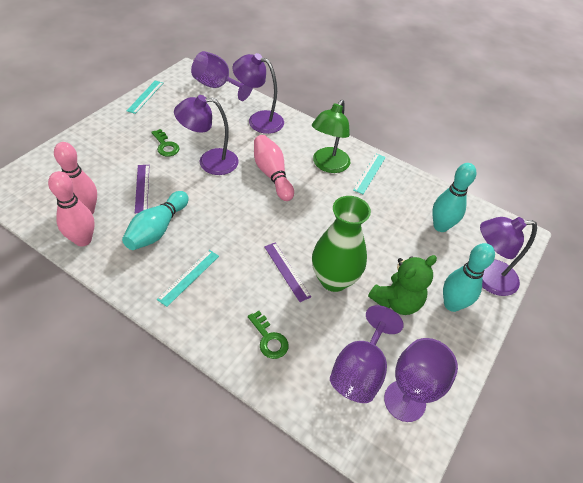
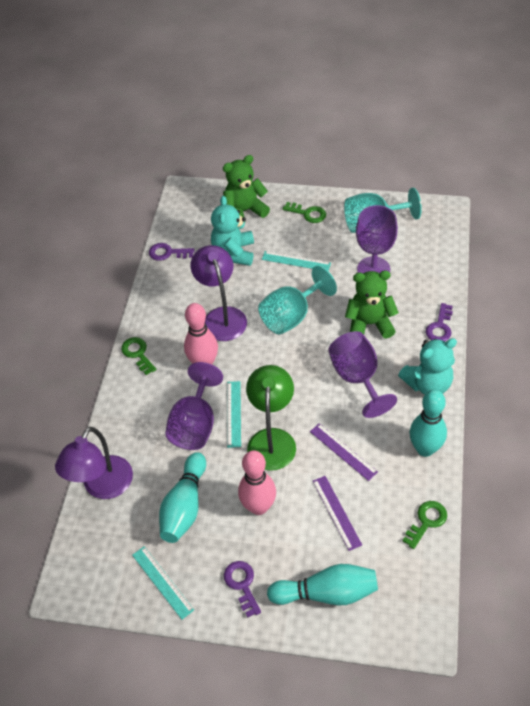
green key: [152,129,180,157] [248,311,289,359] = 2 -> [121,337,156,375] [283,202,326,223] [403,501,447,549] = 3
green teddy bear: [368,255,437,315] = 1 -> [223,155,270,218] [345,270,399,339] = 2
green vase: [312,196,371,292] = 1 -> none = 0
pink bowling pin: [48,171,95,247] [54,142,97,214] [254,135,294,201] = 3 -> [184,303,218,364] [238,450,276,515] = 2
purple key: none = 0 -> [149,243,195,261] [224,561,261,617] [426,303,453,341] = 3
purple lamp: [174,95,239,175] [233,53,284,134] [480,217,537,296] = 3 -> [55,427,133,499] [190,245,247,341] = 2
turquoise goblet: none = 0 -> [258,266,337,334] [344,188,422,233] = 2
turquoise teddy bear: none = 0 -> [211,196,254,266] [398,338,457,394] = 2

